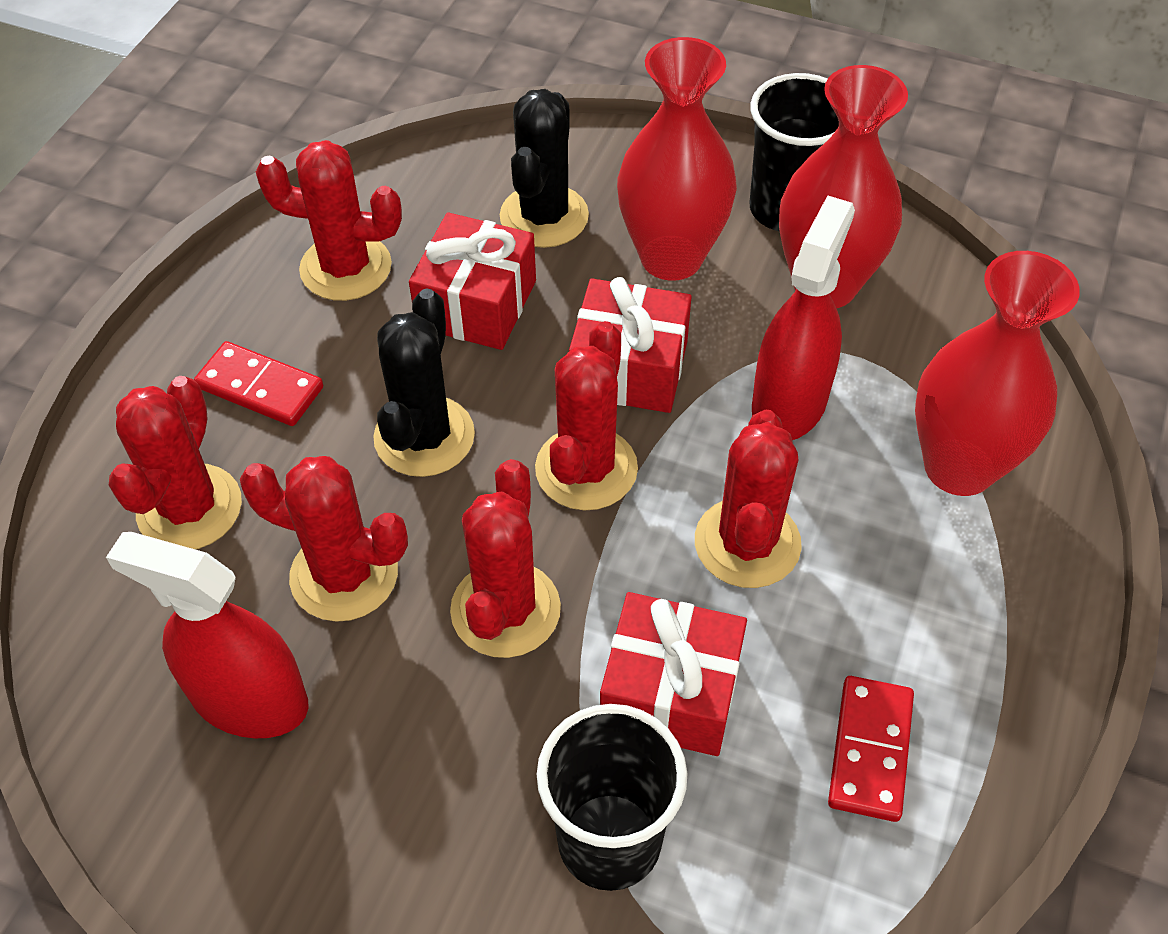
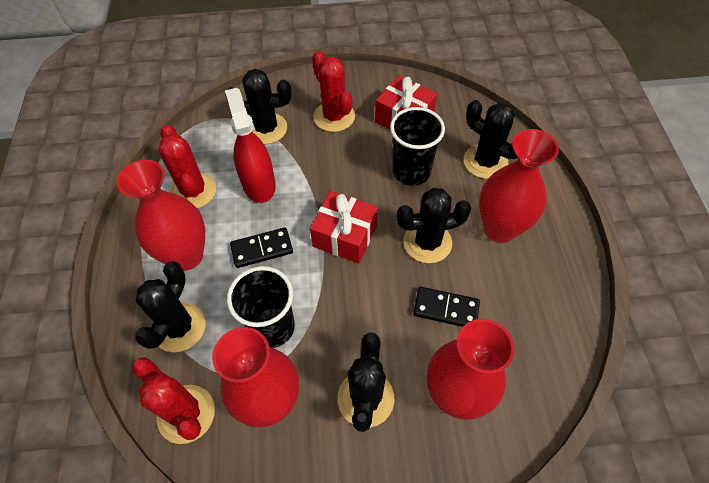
black cactus: [373,288,475,477] [500,89,589,248] = 2 -> [135,261,206,352] [226,69,291,144] [337,332,394,432] [397,188,471,263] [464,100,518,179] = 5
black domino: none = 0 -> [230,227,293,268] [413,287,480,327] = 2
red cactus: [109,376,242,550] [240,456,408,622] [256,140,402,301] [450,459,561,658] [535,321,638,510] [695,409,802,588] = 6 -> [132,357,215,444] [159,125,216,208] [312,51,355,132] = 3
red domino: [194,341,323,426] [828,676,914,822] = 2 -> none = 0
red gift: [409,212,536,350] [569,277,692,413] [600,592,747,756] = 3 -> [310,191,378,263] [375,75,437,130] = 2
red spray bottle: [106,532,308,738] [752,195,855,440] = 2 -> [225,88,276,203] = 1
red vase: [617,37,737,281] [779,65,908,308] [915,251,1080,496] = 3 -> [117,160,205,271] [212,327,299,427] [427,319,515,420] [479,129,559,243] = 4

